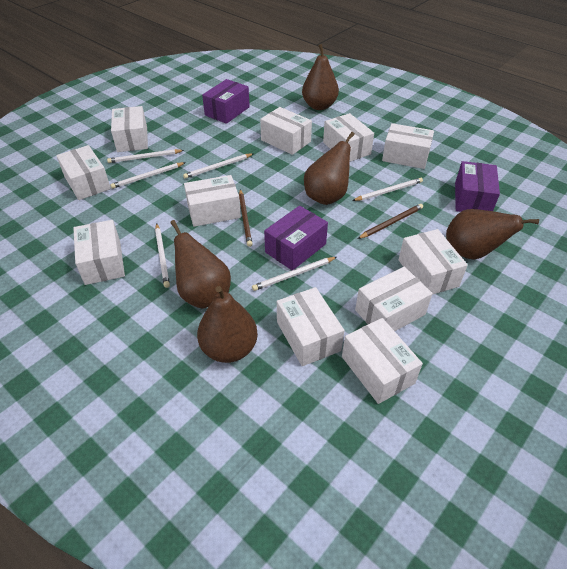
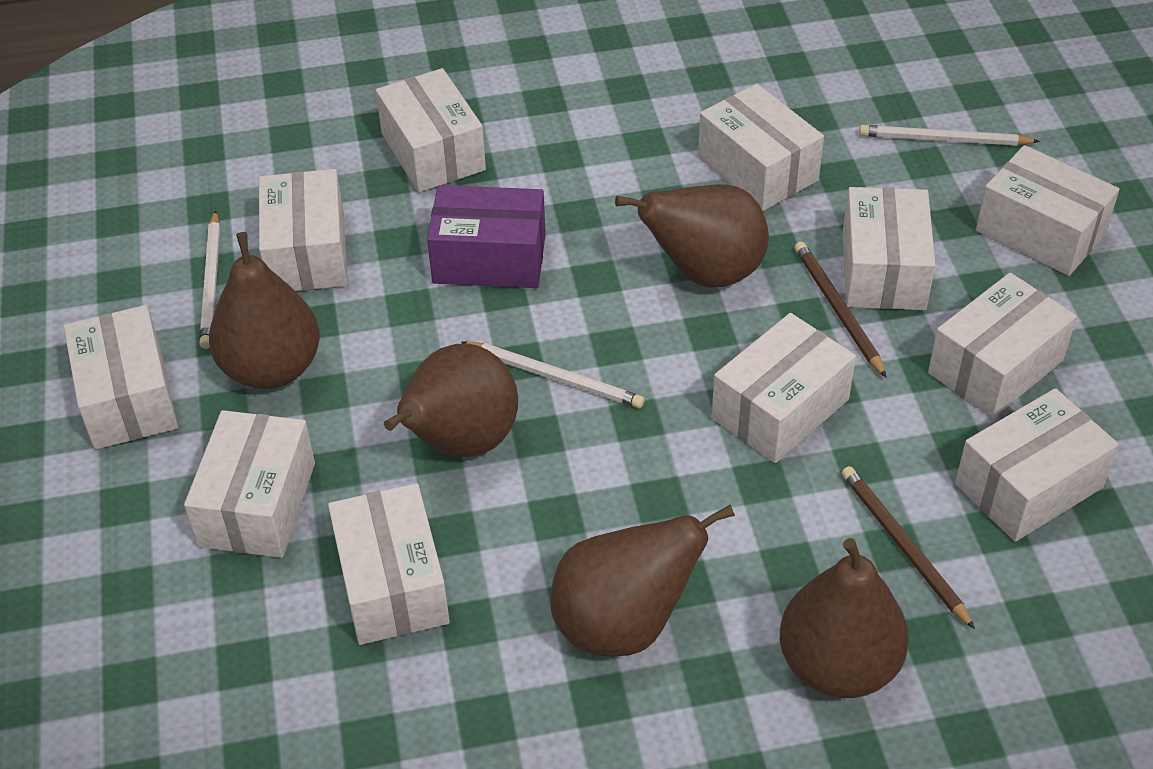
purple box: [202,79,250,124] [264,206,328,270] [455,161,500,212] = 3 -> [427,185,546,288] = 1
white pencil: [107,149,184,163] [110,162,186,189] [155,223,170,288] [183,153,253,179] [252,257,337,291] [352,178,423,201] = 6 -> [199,210,220,349] [461,341,644,408] [859,125,1040,146] = 3

